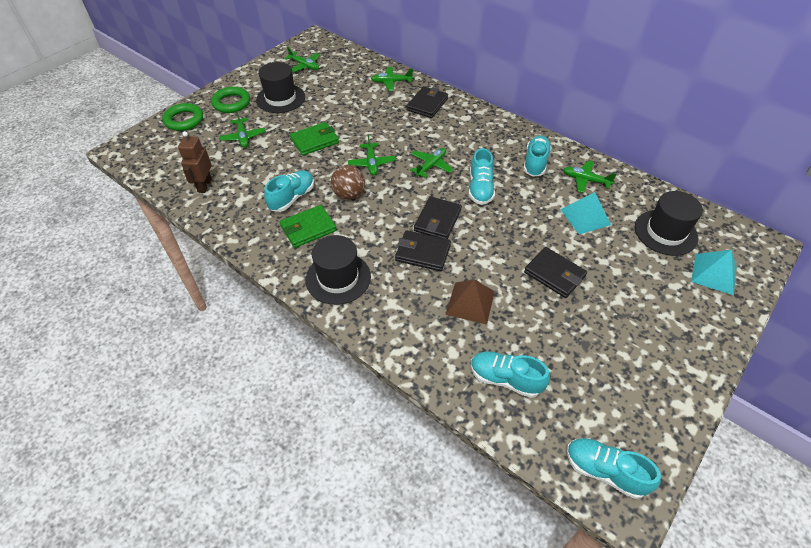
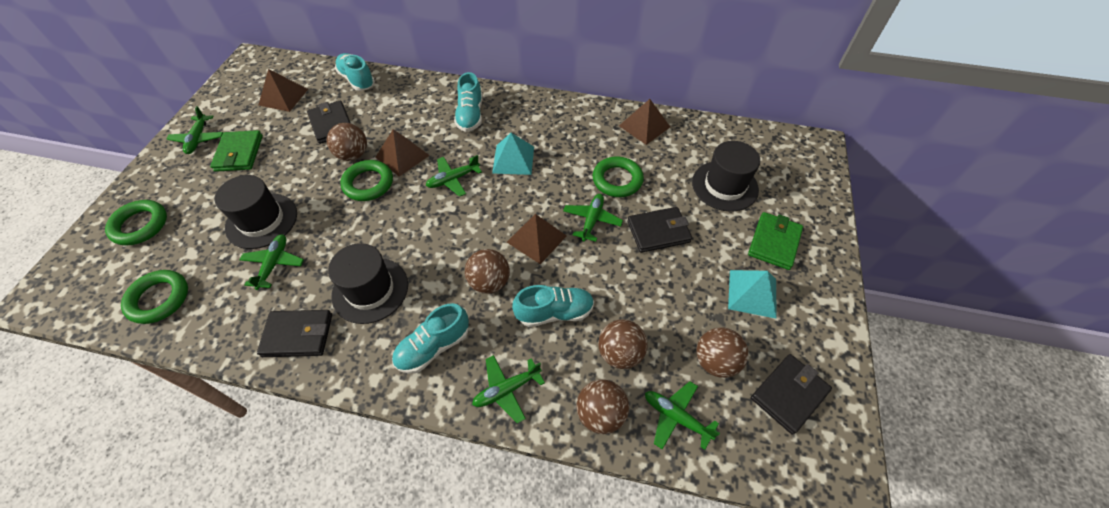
brown ball: [331,165,365,200] = 1 -> [327,123,367,161] [465,249,510,294] [576,380,629,434] [598,319,647,369] [697,327,748,378] = 5
brown pyramid: [446,279,495,325] = 1 -> [258,69,308,112] [375,129,430,177] [507,214,567,264] [619,99,670,145] = 4
brown robot: [178,131,212,193] = 1 -> none = 0
green ring: [162,103,203,131] [211,87,250,113] = 2 -> [105,200,167,245] [121,270,188,324] [340,160,393,201] [593,157,644,197] = 4
turquoise shoe: [264,170,314,212] [469,148,495,205] [471,351,550,398] [523,136,552,177] [567,438,661,499] = 5 -> [335,53,375,91] [392,303,469,374] [454,72,483,132] [512,285,594,327] = 4

